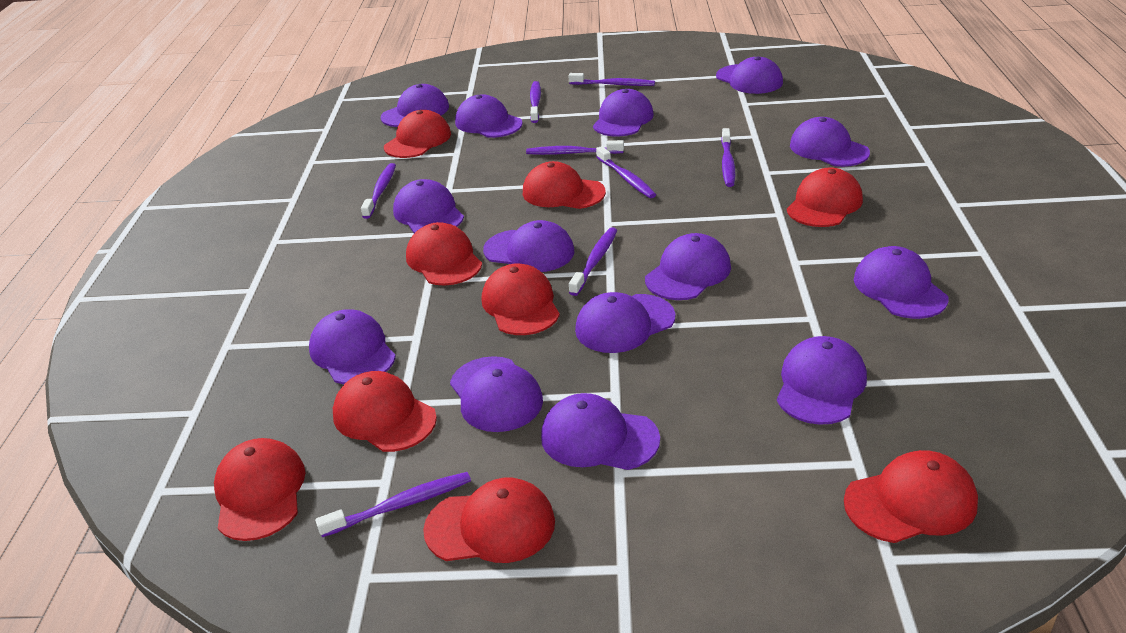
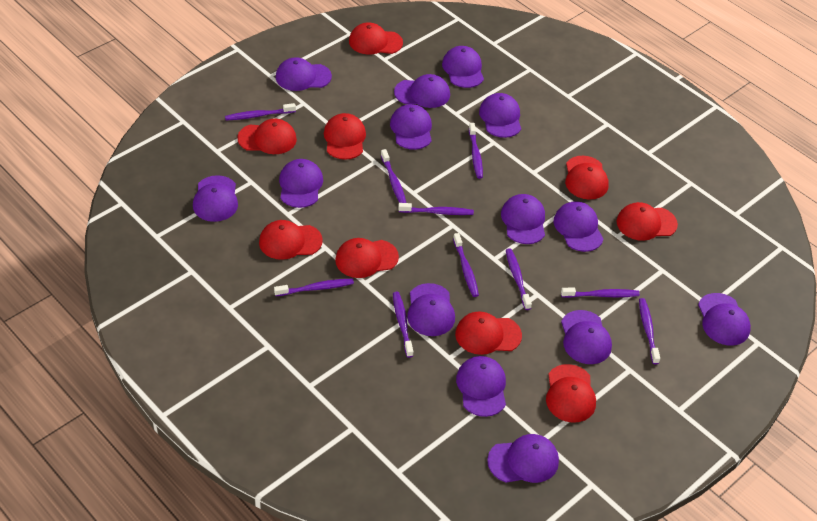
purple toothbrush: [315,472,471,537] [361,163,396,219] [526,140,624,155] [530,81,541,123] [568,73,655,86] [569,227,617,296] [596,146,656,198] [721,128,735,187] = 8 -> [225,103,296,121] [274,279,354,296] [381,149,406,203] [393,292,413,358] [398,203,474,215] [453,233,479,297] [469,123,483,179] [506,248,532,310] [561,288,640,298] [639,298,660,364] = 10

